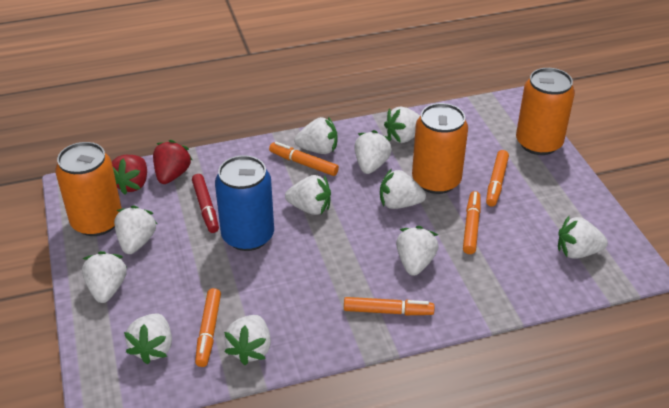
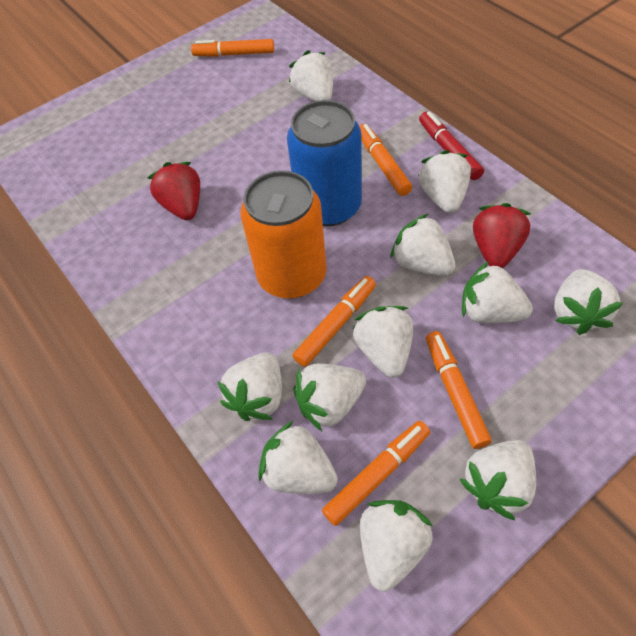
orange can: [55,142,122,236] [412,103,468,194] [516,68,575,155] = 3 -> [241,171,327,299] = 1

